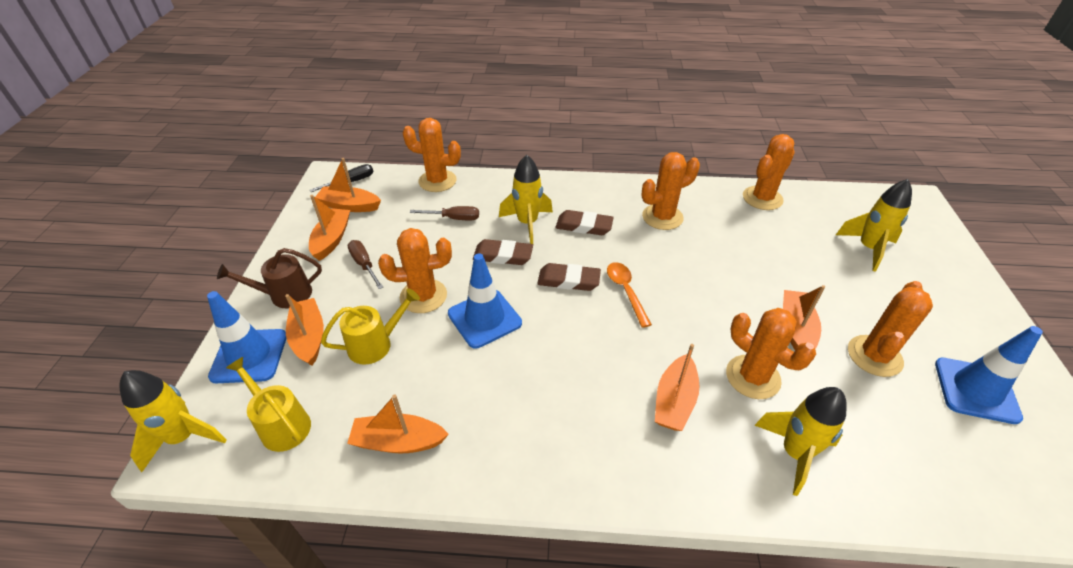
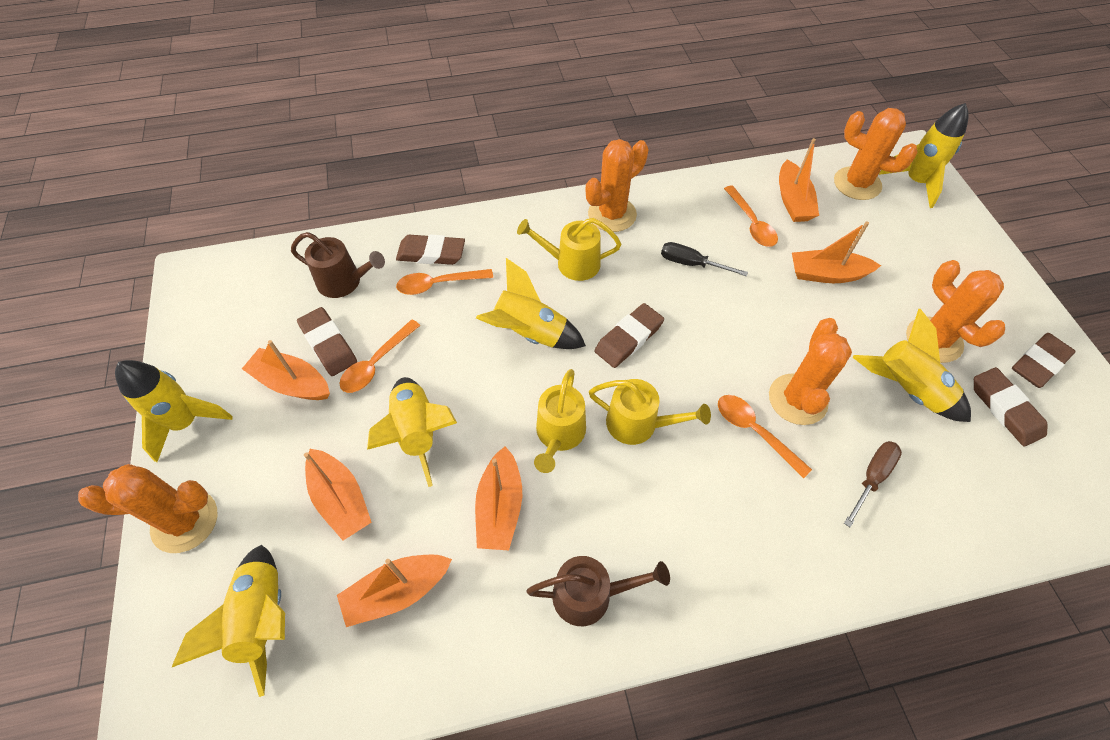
blue traffic cone: [207,291,287,383] [448,253,522,348] [935,326,1043,424] = 3 -> none = 0
brown eraser: [473,239,533,265] [537,263,601,291] [555,210,614,235] = 3 -> [297,307,357,376] [396,234,465,265] [594,303,664,368] [974,367,1048,447] [1012,333,1075,388] = 5
brown screwdriver: [347,240,383,289] [410,206,479,220] = 2 -> [844,441,902,527] = 1
brown watering can: [217,248,322,308] = 1 -> [291,232,385,298] [526,556,670,626] = 2
orange cactus: [378,228,452,313] [402,118,461,192] [642,152,700,230] [726,308,816,399] [743,134,795,210] [848,281,933,377] = 6 -> [78,464,217,553] [586,139,648,232] [769,318,852,425] [834,108,917,200] [906,260,1005,363] = 5
orange spoon: [607,262,652,328] = 1 -> [339,320,420,393] [396,269,493,295] [718,395,812,478] [724,185,778,247] = 4
yellow rocket: [119,370,227,472] [499,155,553,244] [755,387,846,496] [836,179,912,272] = 4 -> [115,360,233,462] [172,545,285,697] [367,377,457,487] [476,258,586,349] [852,309,971,422] [879,103,969,208] = 6
yellow watering can: [226,357,311,452] [321,288,420,365] = 2 -> [517,218,621,281] [534,369,586,473] [589,379,711,445] = 3

